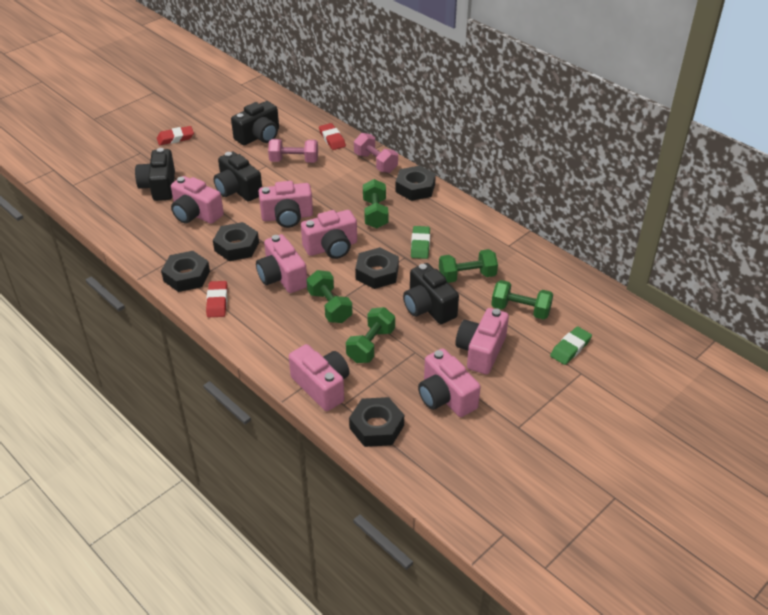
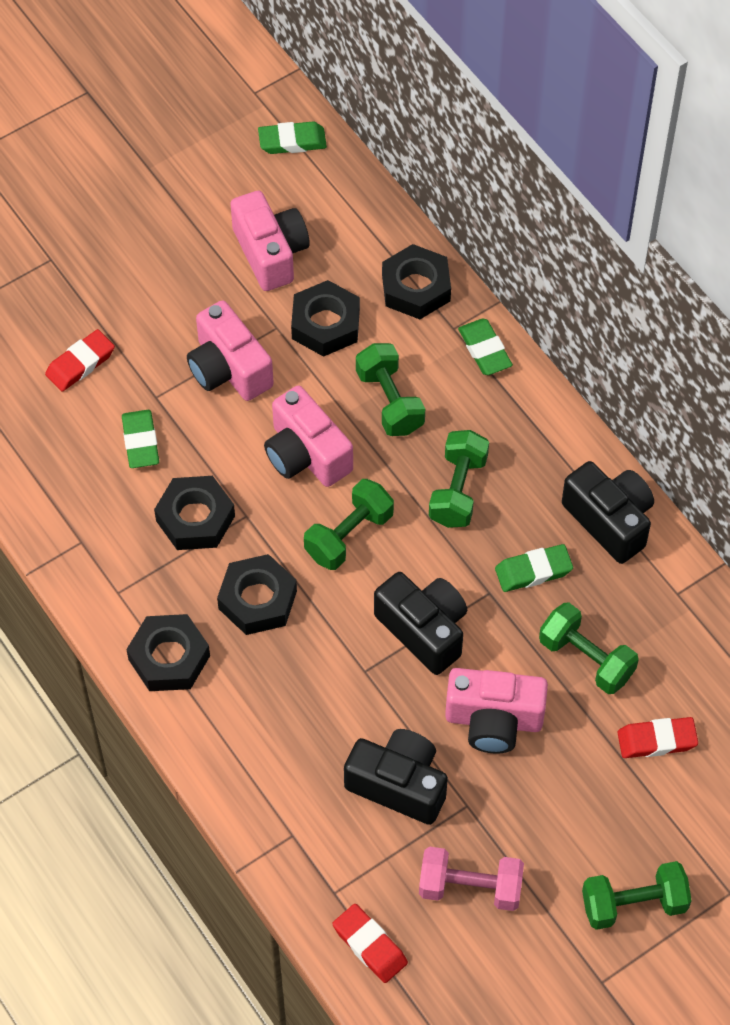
black camera: [135,148,175,201] [214,151,262,201] [231,101,279,145] [403,263,459,324] = 4 -> [344,729,448,825] [374,572,467,675] [562,461,654,564] = 3
green eraser: [411,226,430,259] [550,326,592,365] = 2 -> [122,410,159,468] [258,121,327,154] [458,319,513,375] [495,544,573,592] = 4
pink camera: [171,176,224,224] [256,234,307,293] [258,181,313,228] [289,344,349,411] [301,210,357,259] [418,348,481,417] [455,308,509,374] = 7 -> [187,300,274,401] [230,191,310,291] [264,386,353,487] [445,668,548,754] = 4
pink dumbbell: [268,139,318,163] [354,133,398,173] = 2 -> [419,847,524,911] = 1

